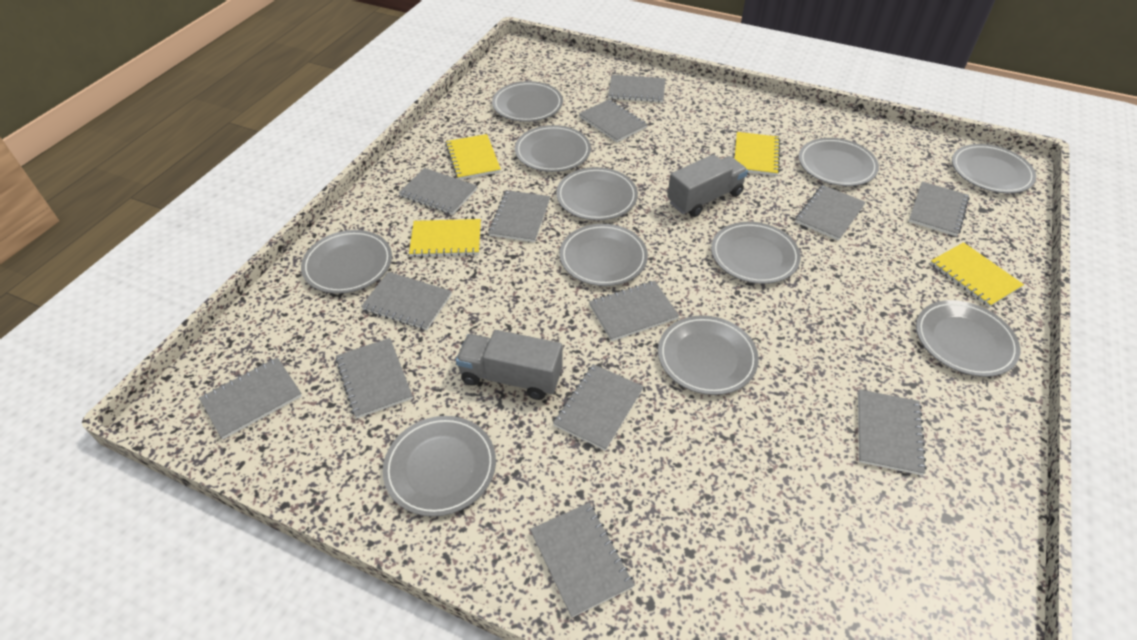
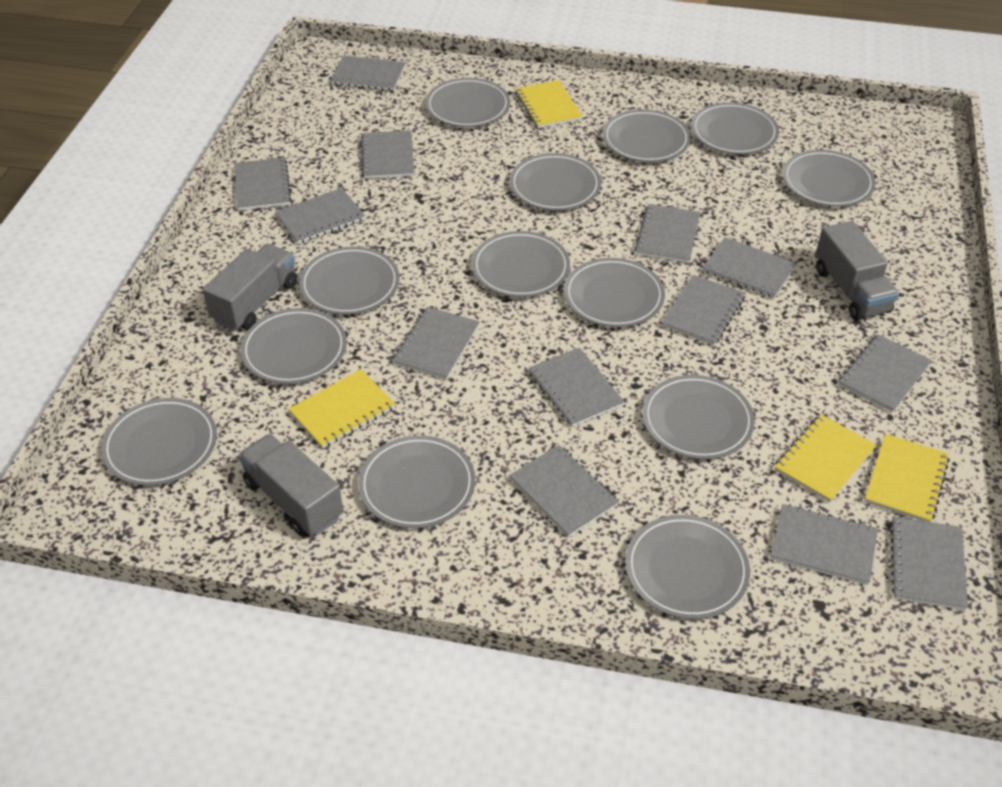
grey plate: [301,230,392,294] [383,416,496,517] [492,81,563,122] [515,125,591,172] [556,167,638,220] [559,224,648,286] [658,315,759,395] [711,222,801,284] [799,138,879,186] [916,300,1020,377] [952,144,1036,193] = 11 -> [101,398,217,486] [240,308,347,384] [299,247,400,315] [358,435,475,528] [425,78,510,127] [472,231,570,297] [510,153,601,211] [564,258,665,327] [603,110,691,162] [625,515,750,619] [642,375,755,459] [691,102,779,154] [783,150,876,207] = 13
grey truck: [456,330,563,400] [667,154,748,217] = 2 -> [203,244,297,331] [238,434,344,536] [815,221,899,320] = 3

